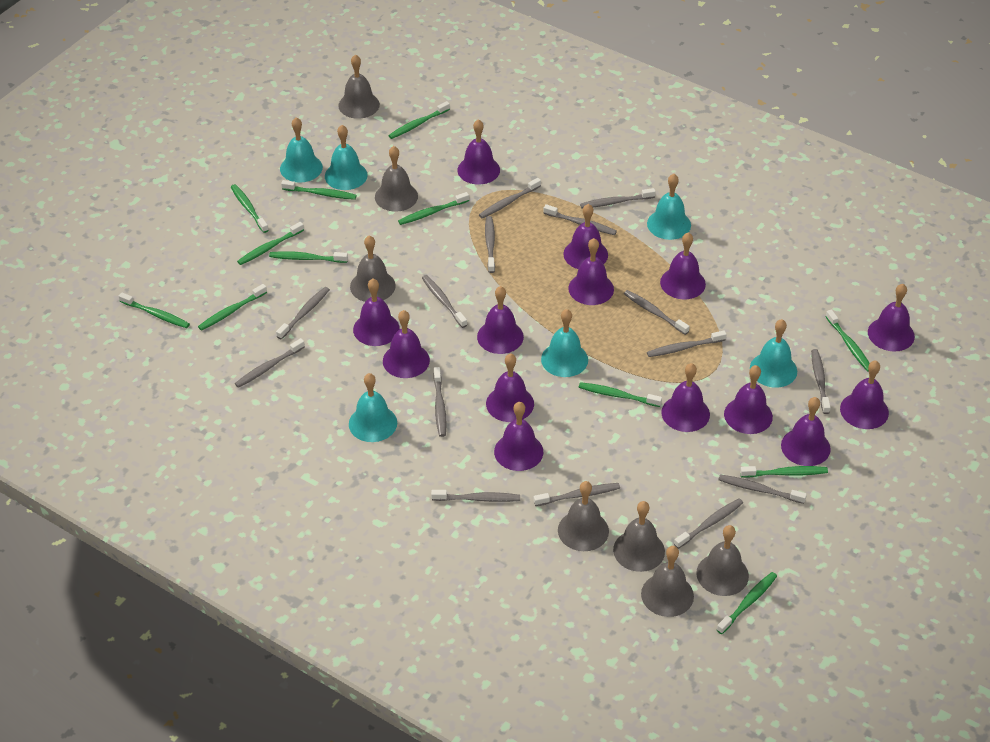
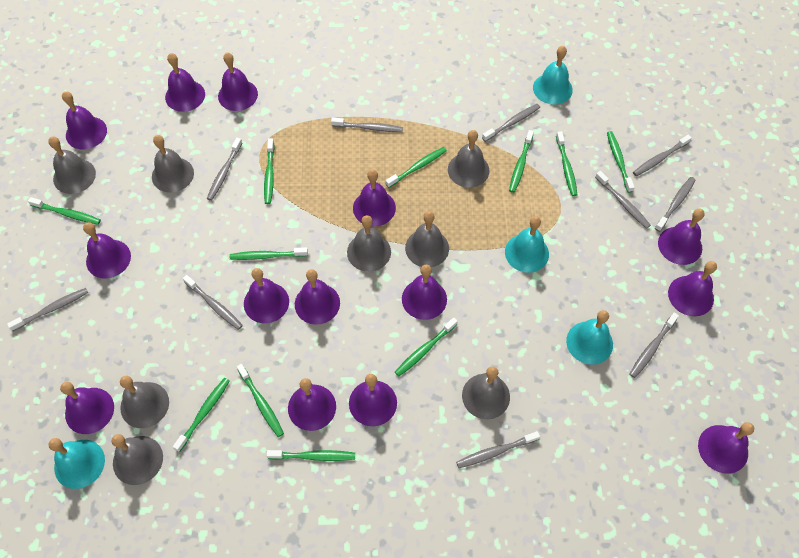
green toothbrush: [119,293,190,328] [198,284,267,331] [231,184,269,233] [237,222,304,265] [269,251,348,263] [281,180,357,200] [388,101,450,139] [398,192,469,225] [579,382,662,407] [717,572,777,634] [740,466,828,478] [825,310,870,372] = 12 -> [28,197,101,225] [173,378,230,452] [230,247,308,260] [237,364,284,437] [264,138,275,204] [267,450,355,461] [386,147,447,188] [395,317,458,377] [509,130,534,193] [556,131,577,196] [607,131,635,193] = 11
grey bell: [338,54,380,119] [350,235,396,302] [375,146,418,212] [558,481,609,551] [613,501,665,572] [641,546,694,617] [696,525,749,596] = 7 -> [48,136,96,194] [111,434,163,485] [120,376,169,428] [152,135,194,192] [347,215,391,272] [405,211,449,267] [448,130,490,188] [462,366,510,419] = 8
grey toothbrush: [235,338,305,388] [276,287,330,339] [422,275,467,328] [431,490,520,502] [433,367,447,437] [479,178,541,218] [485,216,495,273] [534,483,620,506] [544,204,617,235] [580,188,656,208] [624,290,690,335] [647,331,727,357] [674,498,743,549] [718,475,807,504] [811,349,831,414] = 15 -> [7,288,88,331] [183,275,243,330] [207,138,242,201] [331,117,403,132] [456,431,540,468] [482,104,540,142] [595,171,651,229] [629,313,679,378] [633,135,692,176] [655,177,695,232] = 10
turquoise bell: [280,117,323,183] [325,125,368,190] [349,373,397,442] [541,309,588,377] [647,174,691,240] [750,319,797,388] = 6 -> [48,438,105,489] [505,216,549,273] [533,46,573,105] [566,310,613,365] = 4

